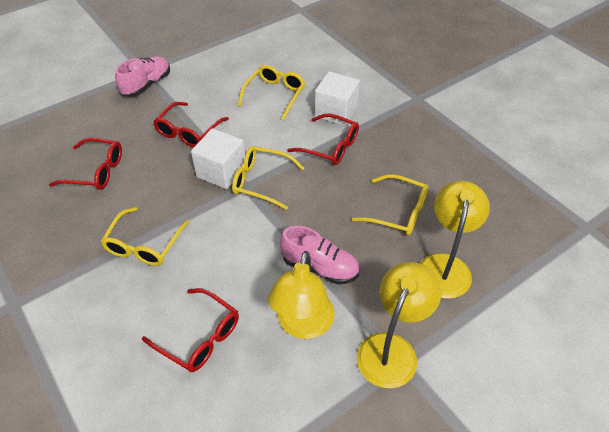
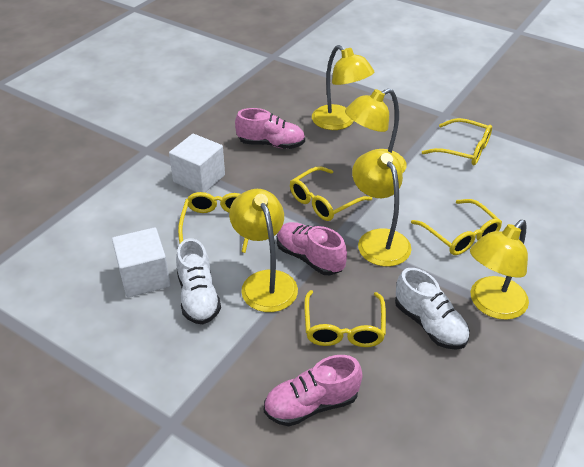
pink shoe: [115,56,170,97] [280,226,359,285] = 2 -> [235,108,305,149] [264,355,363,426] [277,222,347,275] = 3
red glasses: [49,138,122,190] [142,288,239,372] [153,102,229,147] [287,113,359,165] = 4 -> none = 0
white shoe: none = 0 -> [176,238,221,324] [395,268,470,350] = 2
yellow glasses: [101,207,189,266] [232,146,305,210] [238,65,305,120] [352,174,428,235] = 4 -> [178,192,248,253] [290,166,372,221] [304,290,386,347] [411,199,502,255] [422,118,492,165] = 5
yellow lamp: [268,251,334,339] [357,262,441,388] [420,181,490,299] = 3 -> [229,189,298,312] [312,45,374,130] [345,88,407,173] [352,150,412,266] [470,220,529,320] = 5

